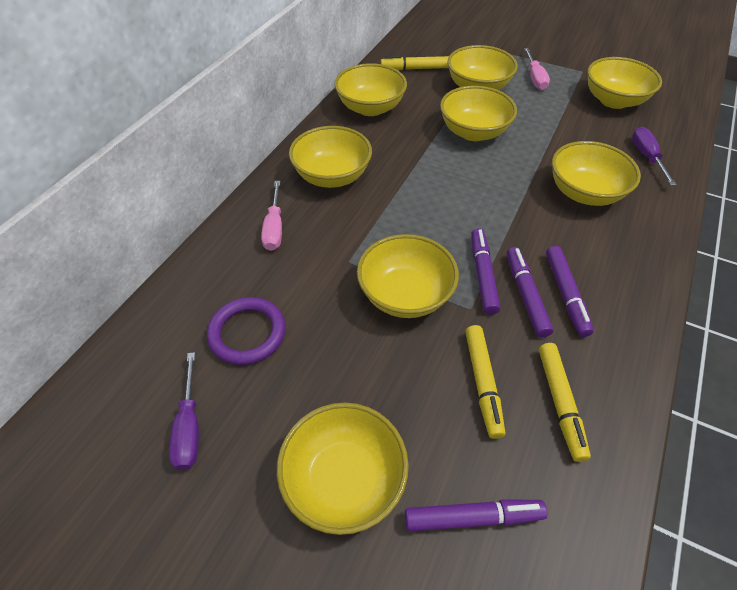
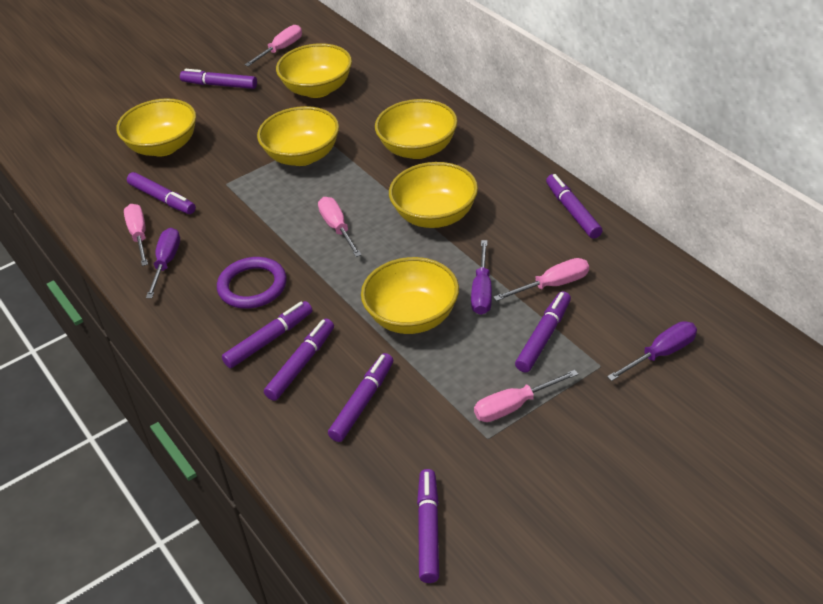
pink screwdriver: [261,181,282,251] [524,48,550,90] = 2 -> [124,204,148,266] [245,25,302,66] [318,197,362,257] [474,370,579,422] [493,258,589,301] = 5
purple marker: [405,499,547,532] [471,228,500,315] [507,247,554,337] [546,246,594,337] = 4 -> [127,172,196,214] [180,69,257,89] [222,301,313,368] [264,319,334,401] [328,353,393,442] [417,469,439,583] [515,291,571,373] [546,174,602,239] = 8
purple screwdriver: [169,352,199,470] [632,127,677,186] = 2 -> [146,228,180,298] [471,240,492,315] [607,321,697,381] = 3
yellow bowl: [277,402,409,535] [289,126,372,188] [334,63,407,116] [357,234,459,318] [440,86,517,141] [447,45,518,90] [552,141,641,206] [587,57,662,109] = 8 -> [116,98,196,157] [257,106,339,166] [276,43,352,98] [361,257,459,334] [375,99,458,159] [389,162,478,228] = 6
yellow marker: [381,56,449,70] [465,325,505,439] [539,343,591,462] = 3 -> none = 0

